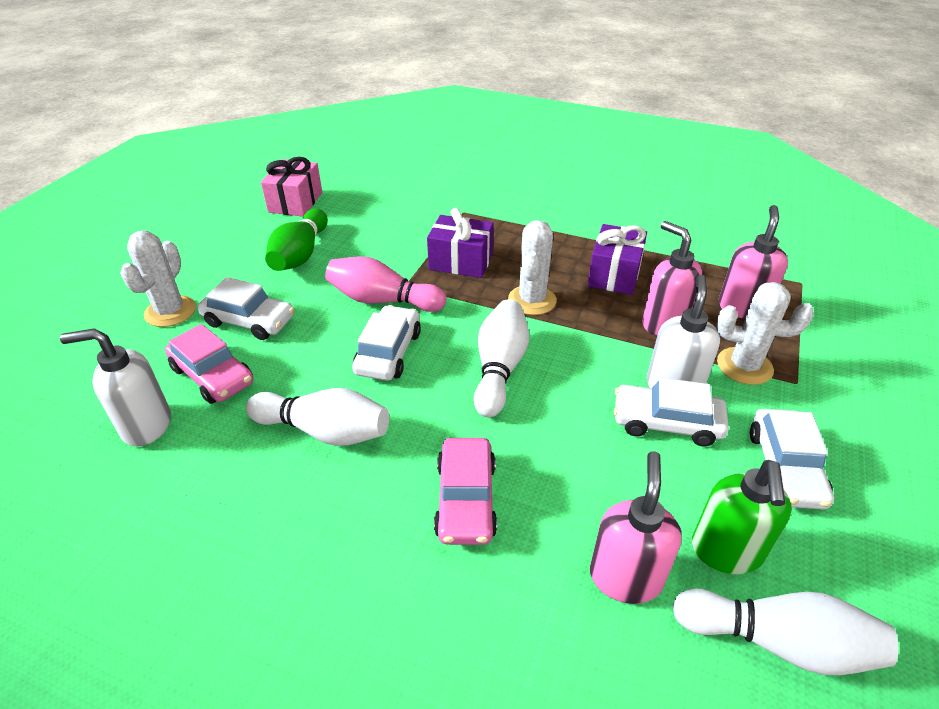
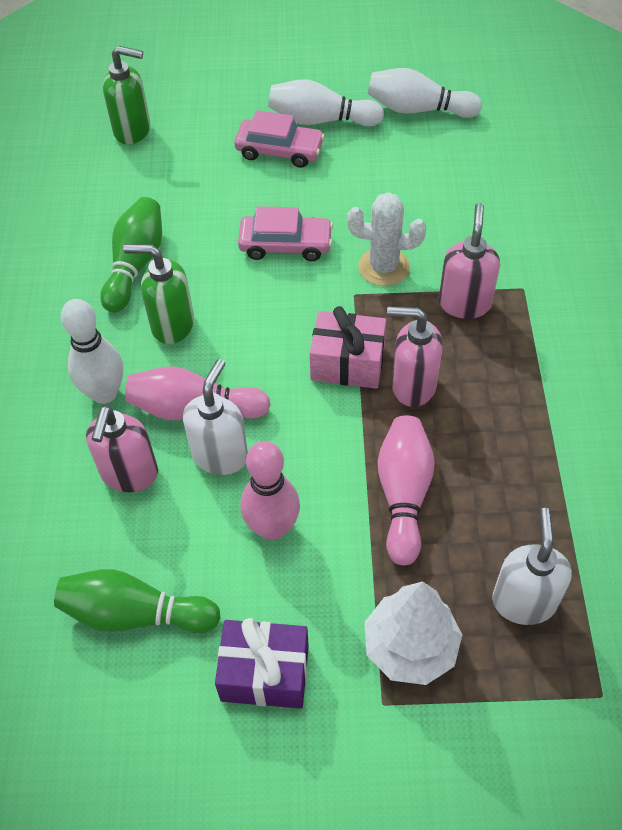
green bowling pin: [265,208,328,271] = 1 -> [54,569,220,633] [100,197,162,313] = 2
green soap dispenser: [692,460,792,574] = 1 -> [103,46,150,144] [123,244,194,344] = 2
pink bowling pin: [325,256,446,312] = 1 -> [125,366,270,420] [240,441,300,540] [378,415,435,565] = 3
purple gift: [427,208,494,278] [588,224,647,295] = 2 -> [215,618,309,709] = 1
white cactus: [120,231,196,327] [508,220,557,315] [717,282,814,385] = 3 -> [347,192,426,286] = 1
white car: [198,277,294,340] [352,305,421,381] [614,377,729,446] [750,409,834,509] = 4 -> none = 0
white tree: none = 0 -> [364,581,462,685] = 1

